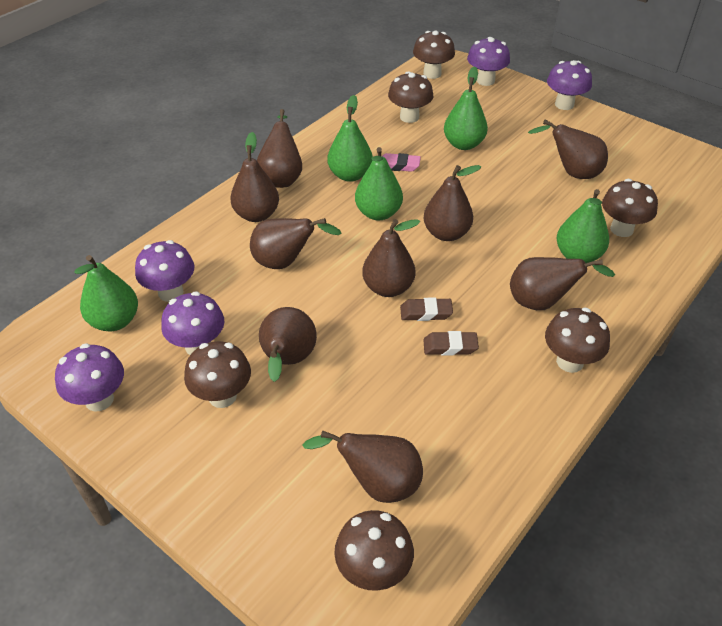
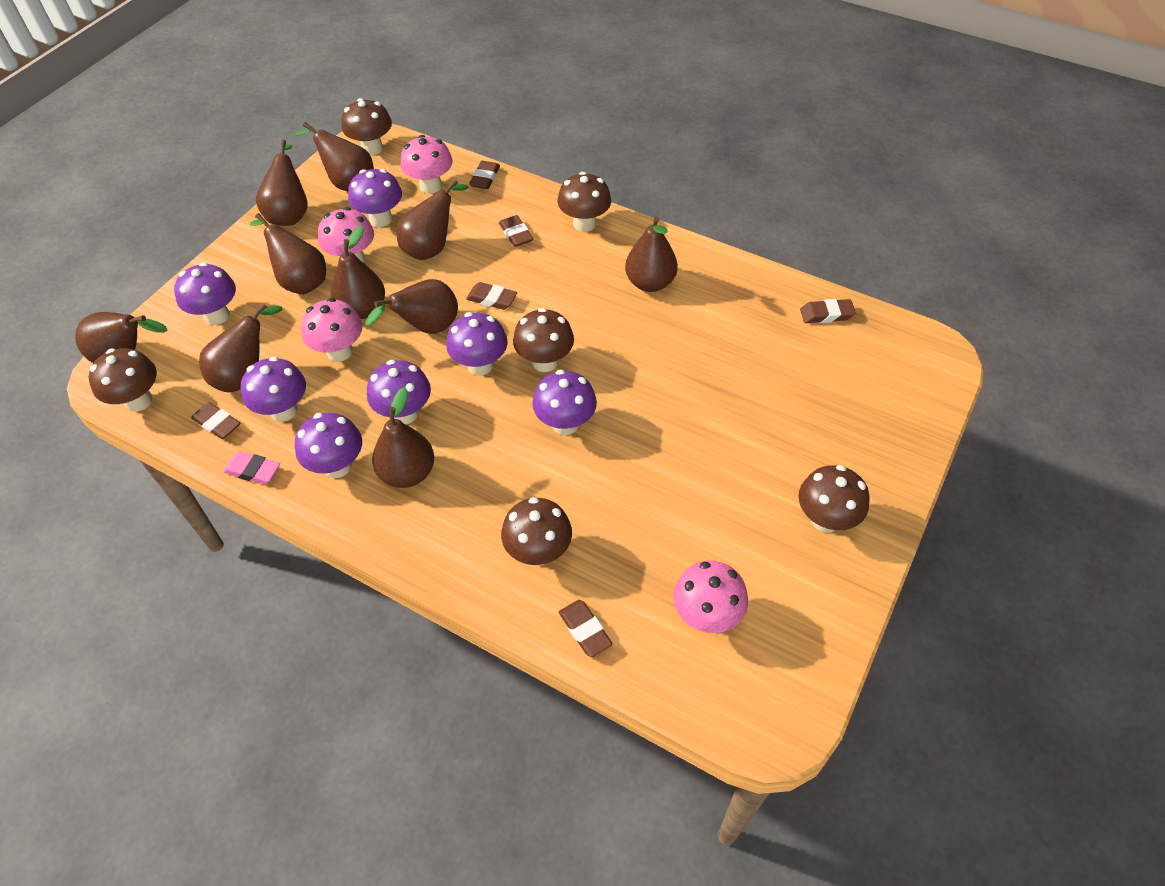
brown eraser: [400,298,453,321] [423,331,479,356] = 2 -> [191,402,241,439] [466,282,517,310] [469,161,500,189] [499,215,533,247] [559,600,612,657] [800,299,856,323] = 6
brown pear: [230,132,279,222] [250,218,341,269] [257,109,302,188] [259,307,317,382] [302,430,423,503] [362,219,420,297] [424,165,481,241] [510,257,615,310] [528,120,608,179] = 9 -> [75,312,167,363] [199,303,282,392] [250,213,326,295] [256,140,308,226] [295,122,374,191] [330,225,385,319] [365,279,458,334] [372,387,434,488] [396,179,469,260] [625,217,678,292] = 10
green pear: [74,255,138,331] [328,95,373,182] [355,147,403,220] [444,66,488,150] [556,189,609,263] = 5 -> none = 0
pink mushroom: none = 0 -> [301,298,362,362] [318,207,374,262] [401,135,453,194] [673,560,748,633] = 4
purple mushroom: [55,343,124,412] [135,240,194,302] [161,291,224,355] [467,37,510,86] [547,60,592,110] = 5 -> [174,262,236,325] [241,356,306,422] [295,413,362,478] [348,169,402,227] [367,360,431,424] [446,312,508,375] [532,370,597,435] = 7

